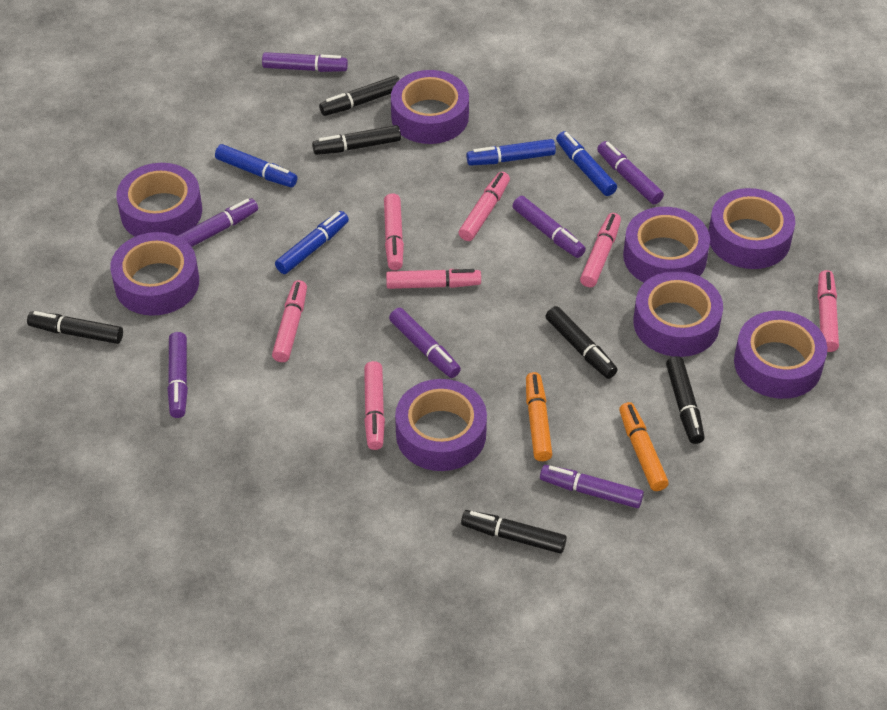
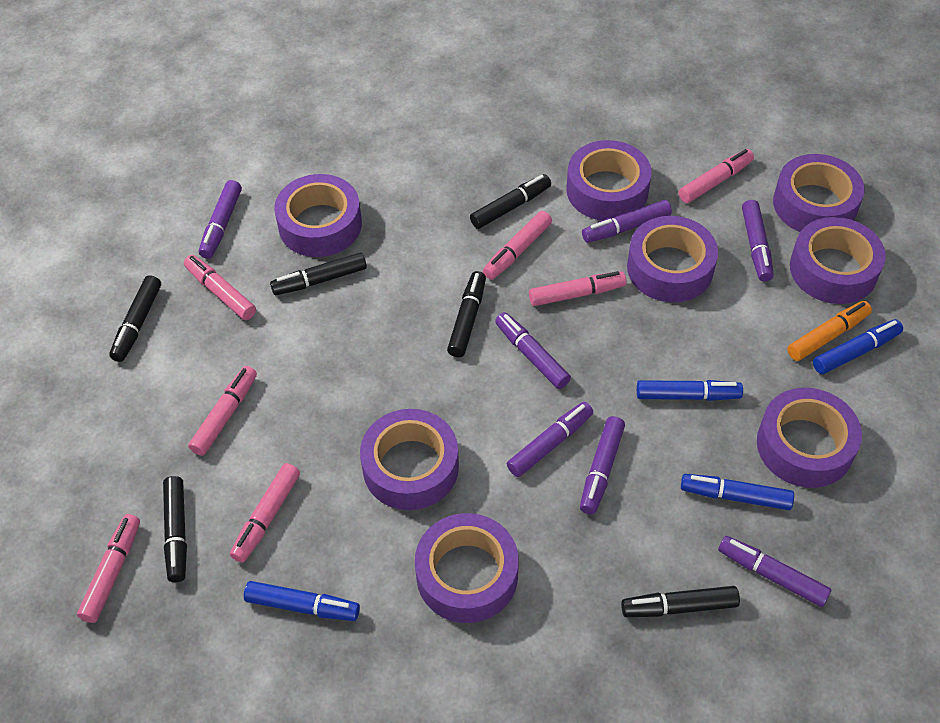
orange marker: [526,372,552,461] [619,402,669,491] = 2 -> [787,301,872,361] = 1

